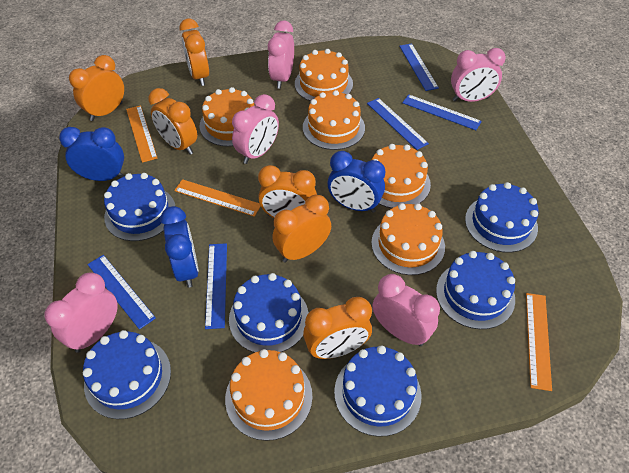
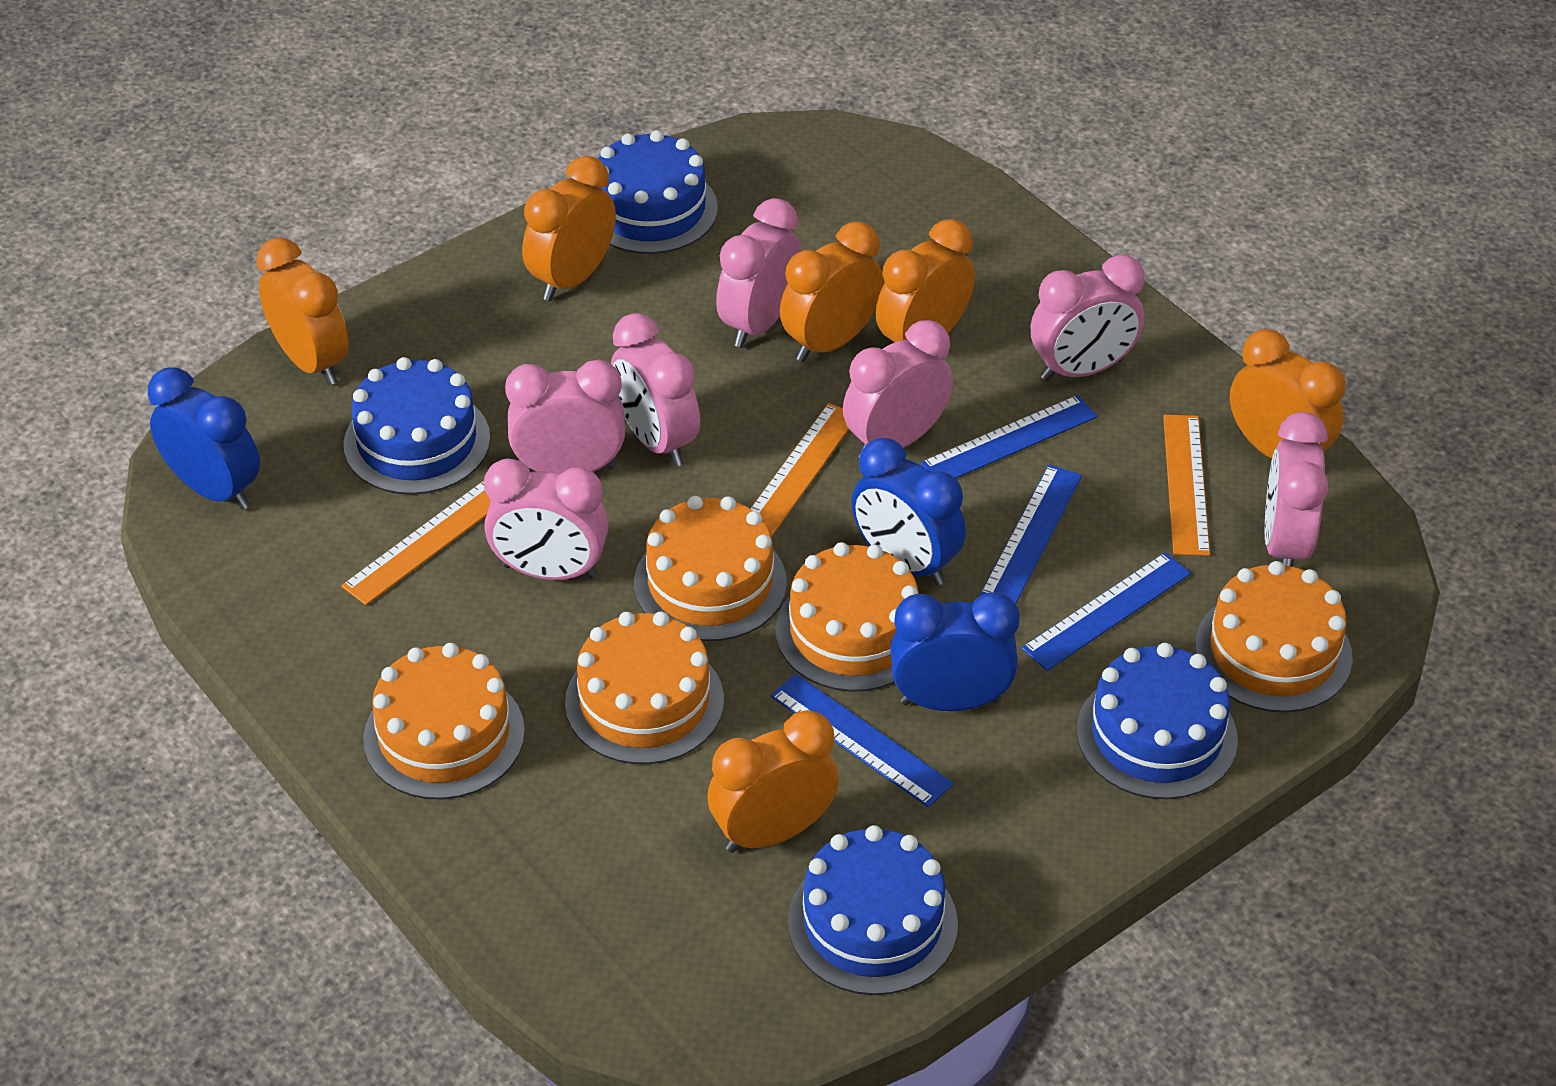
blue cake: [83,330,171,419] [104,173,176,241] [229,273,309,353] [334,345,422,437] [436,251,515,329] [465,182,539,253] = 6 -> [344,357,490,495] [598,130,718,254] [788,825,958,995] [1077,643,1238,799] = 4
blue ruler: [87,255,156,330] [205,243,227,329] [367,98,429,150] [399,43,439,91] [402,94,482,130] = 5 -> [770,674,953,807] [921,395,1097,479] [980,465,1082,604] [1021,552,1191,671] = 4
orange cake: [200,87,254,147] [225,349,313,441] [295,49,353,101] [303,90,365,150] [371,203,445,275] [372,144,431,208] = 6 -> [363,643,525,800] [565,612,724,764] [634,496,787,641] [776,542,919,692] [1195,561,1353,713] = 5
pink clock: [44,273,118,353] [232,94,279,164] [268,20,294,89] [372,274,440,346] [451,48,506,102] = 5 -> [484,458,608,580] [505,360,625,474] [611,313,700,466] [716,198,801,348] [843,320,953,458] [1031,255,1145,381] [1265,412,1328,567] = 7

